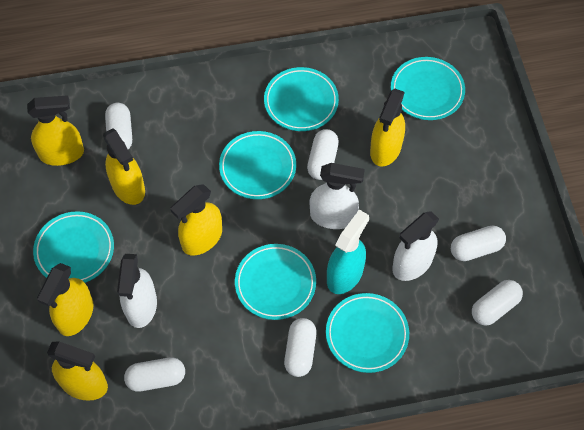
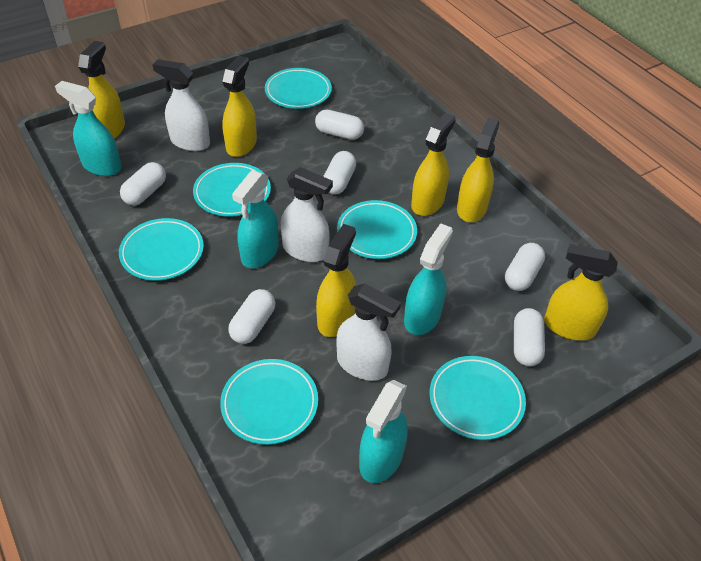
turquoise spray bottle: [327,210,369,294] = 1 -> [55,81,121,176] [232,170,279,268] [359,380,408,483] [404,223,453,335] = 4

